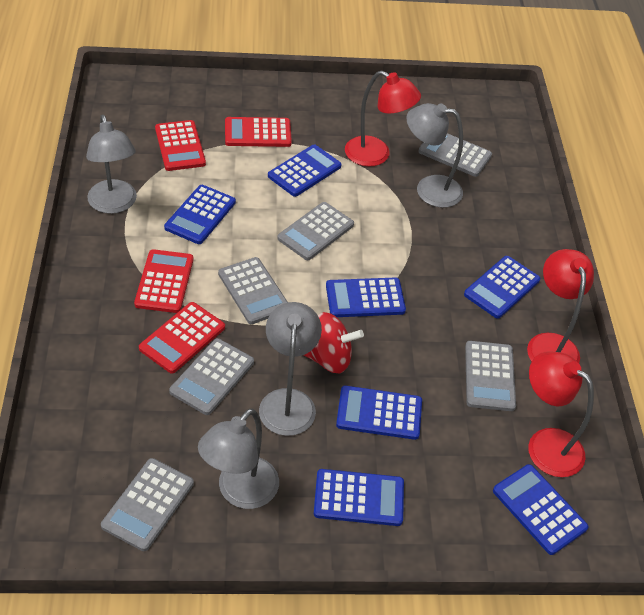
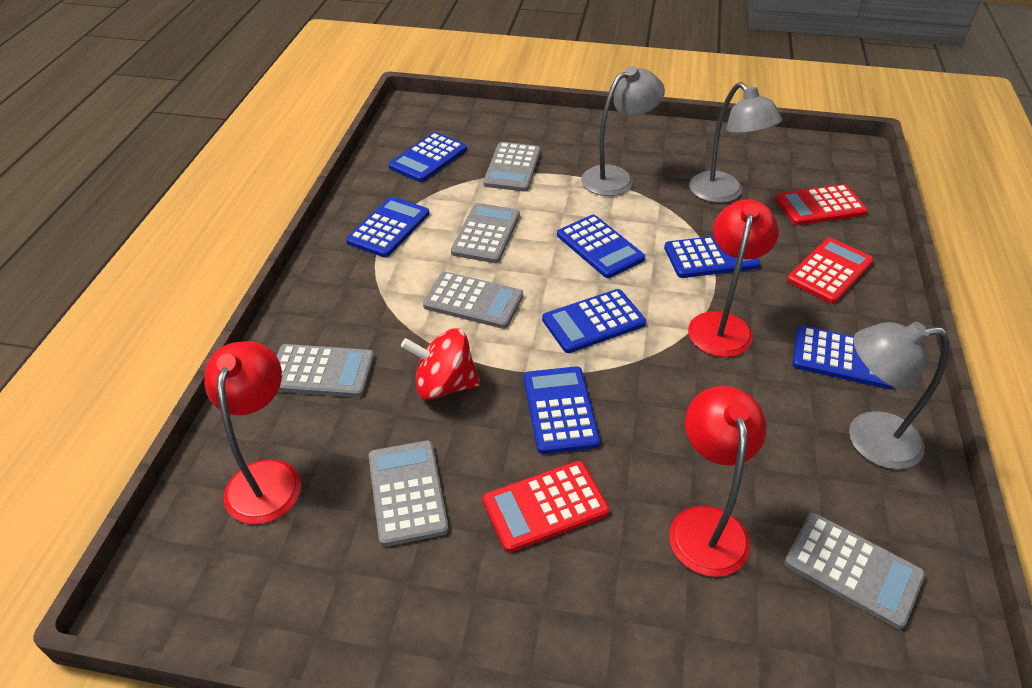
grey lamp: [86,115,137,214] [198,408,279,509] [259,302,322,436] [406,103,463,208] = 4 -> [581,66,665,196] [689,82,782,203] [849,322,949,469] = 3
red calculator: [134,249,193,313] [139,302,225,374] [155,120,206,171] [225,117,292,147] = 4 -> [482,461,610,553] [775,184,868,225] [787,238,874,304] = 3

